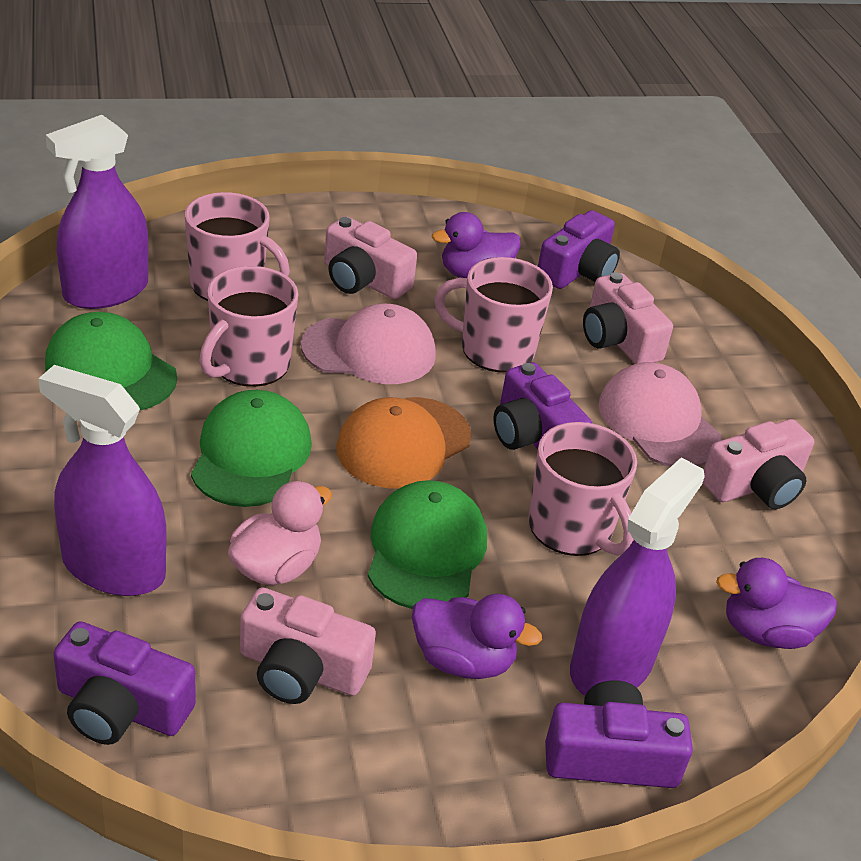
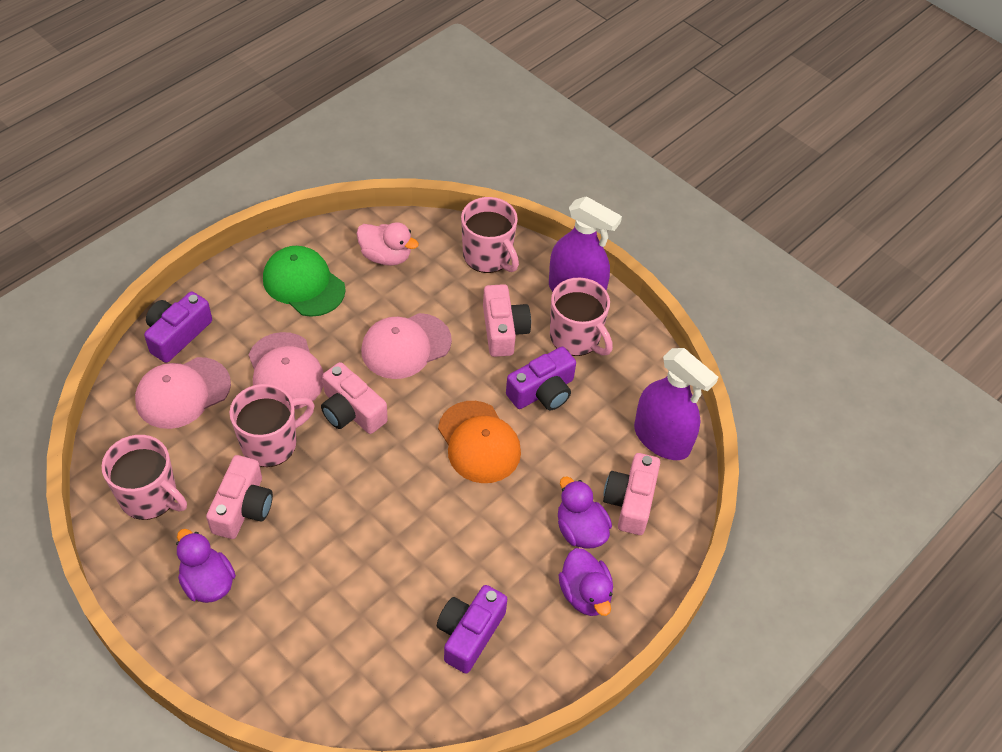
green cap: [45,312,177,411] [191,390,312,507] [368,480,487,609] = 3 -> [263,246,346,317] = 1
pink cap: [301,304,436,384] [599,362,722,467] = 2 -> [135,357,231,429] [249,332,324,409] [361,313,452,379] = 3
purple camera: [53,621,196,745] [493,362,592,450] [538,210,620,289] [545,680,693,788] = 4 -> [144,292,212,363] [437,585,507,673] [506,347,576,410] = 3
purple spray bottle: [38,365,167,596] [46,115,148,309] [570,457,705,695] = 3 -> [549,196,622,292] [634,348,718,460] = 2

